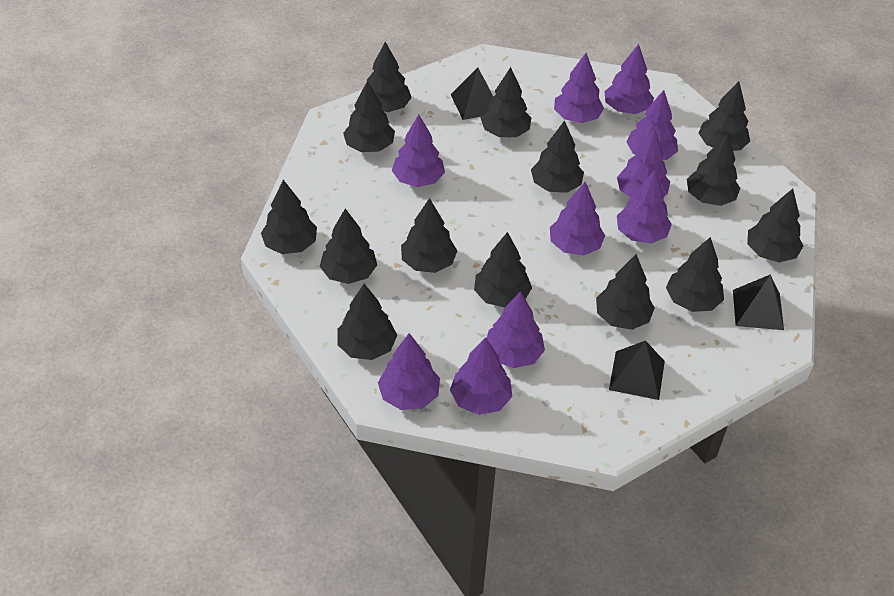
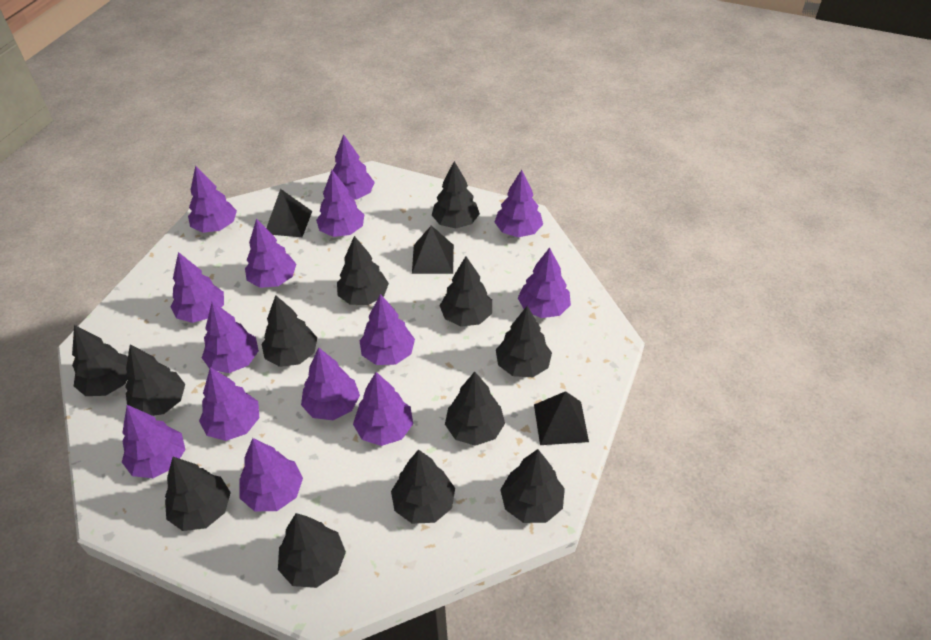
black tree: [261,180,317,254] [320,208,377,284] [337,284,397,360] [343,81,395,152] [367,42,412,112] [401,198,457,273] [474,232,532,308] [481,67,531,137] [531,120,584,193] [596,254,655,330] [666,237,724,312] [687,133,740,206] [699,81,750,151] [747,189,803,262] = 14 -> [72,325,128,396] [125,344,185,416] [165,457,231,531] [261,295,317,367] [278,513,346,588] [337,236,389,305] [391,449,455,524] [432,161,480,228] [440,256,492,327] [445,372,505,446] [496,306,552,377] [500,449,565,523] = 12
purple tree: [378,333,440,410] [392,115,445,187] [450,337,512,415] [487,291,545,368] [550,182,605,256] [554,53,604,123] [604,44,654,114] [617,129,670,197] [617,170,672,244] [626,90,678,160] = 10 -> [122,405,186,478] [170,252,224,323] [188,165,237,233] [199,367,259,441] [202,301,259,373] [240,438,303,511] [245,219,296,288] [301,347,360,420] [316,170,364,237] [333,134,375,200] [353,372,413,446] [360,294,415,365] [495,170,543,237] [518,247,571,318] = 14

